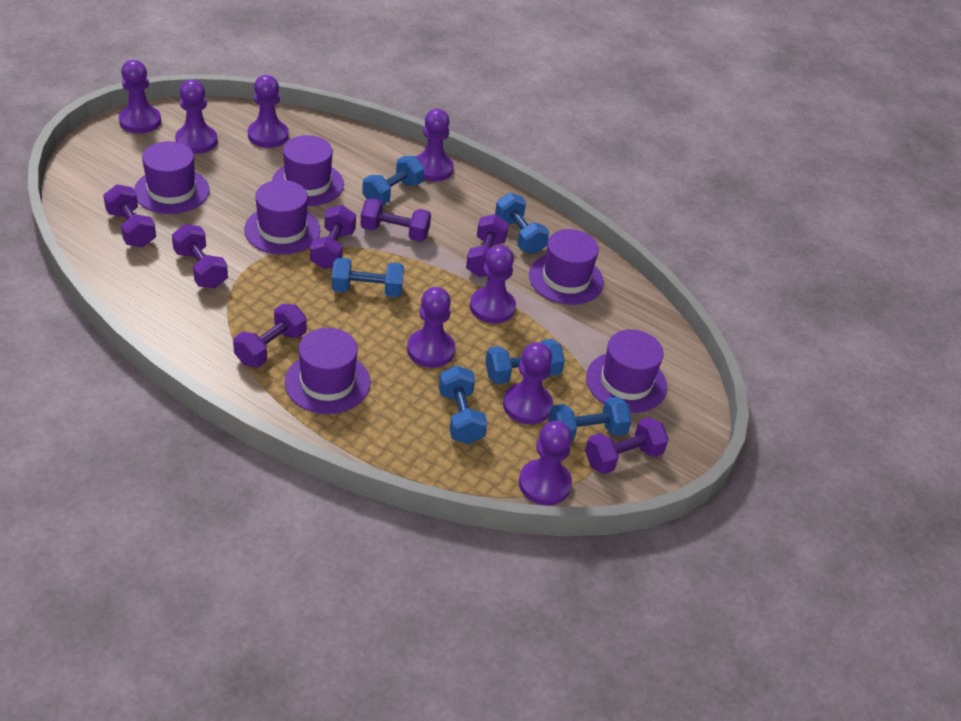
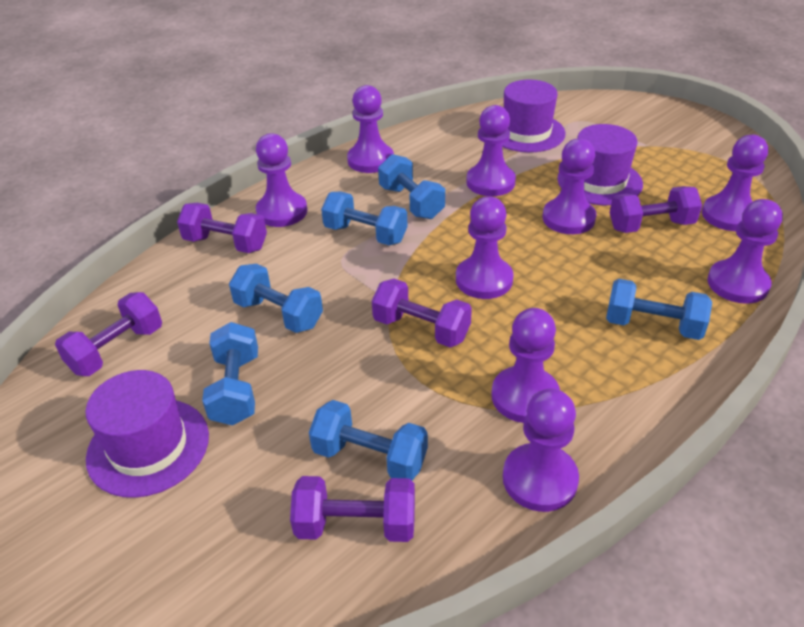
purple dumbbell: [103,184,156,247] [172,224,228,289] [233,304,307,368] [310,205,356,269] [360,198,431,242] [466,214,509,277] [585,417,669,474] = 7 -> [55,292,162,376] [177,203,267,253] [290,476,415,542] [372,279,472,348] [610,186,702,233] = 5
purple hat: [134,141,210,214] [244,180,320,255] [272,135,344,206] [285,328,370,414] [529,229,604,305] [586,329,667,413] = 6 -> [85,370,209,498] [502,80,566,152] [557,124,643,205] = 3
purple pawn: [119,60,161,133] [175,80,218,154] [248,75,289,148] [407,287,455,368] [416,109,454,182] [470,245,516,323] [503,342,553,424] [519,421,572,505] = 8 -> [256,133,307,227] [347,85,394,173] [456,196,514,299] [466,105,516,196] [491,308,560,423] [503,389,579,512] [542,138,597,234] [702,135,768,231] [707,199,783,304] = 9

